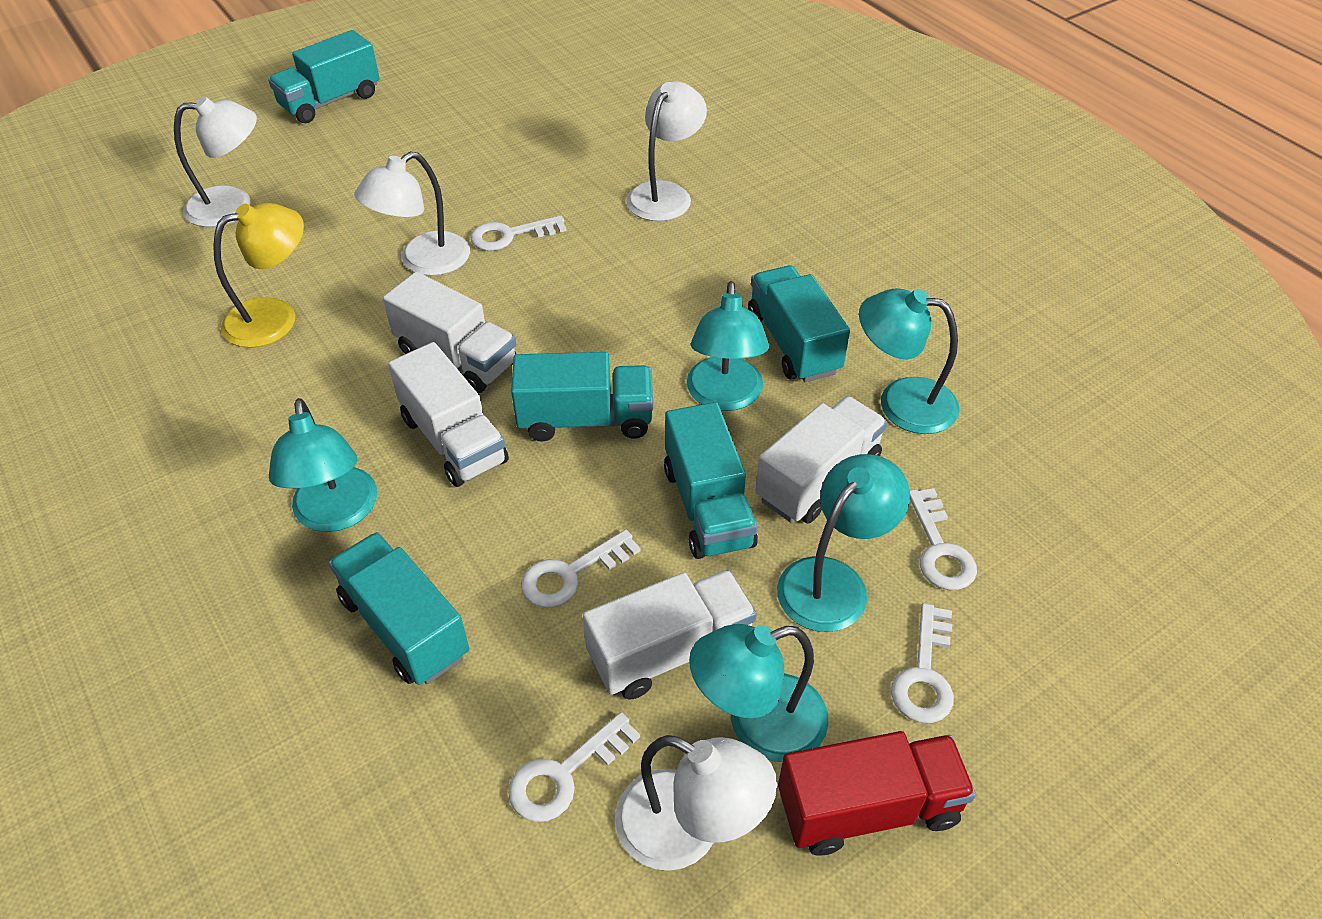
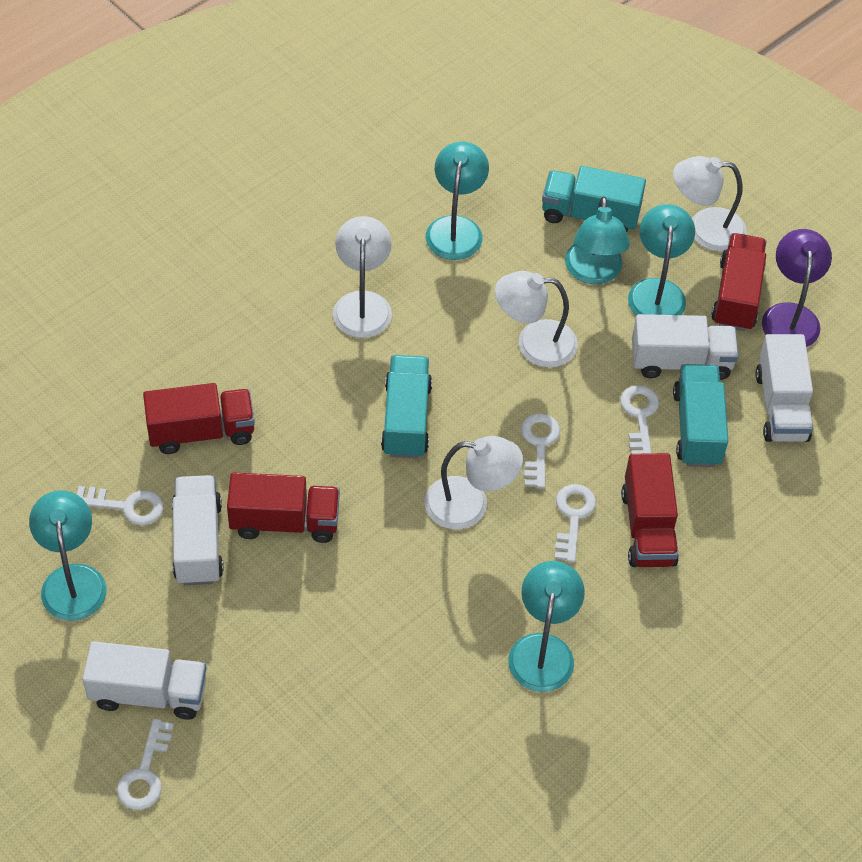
purple lamp: none = 0 -> [762,229,832,347] = 1
red truck: [778,731,976,856] = 1 -> [143,383,255,454] [227,472,340,543] [621,453,679,567] [711,233,767,331] = 4
turquoise truck: [268,30,380,123] [329,532,469,685] [511,352,653,442] [664,402,758,559] [748,265,850,382] = 5 -> [381,355,432,459] [542,166,646,232] [673,364,728,467] = 3
yellow lamp: [213,203,304,348] = 1 -> none = 0

